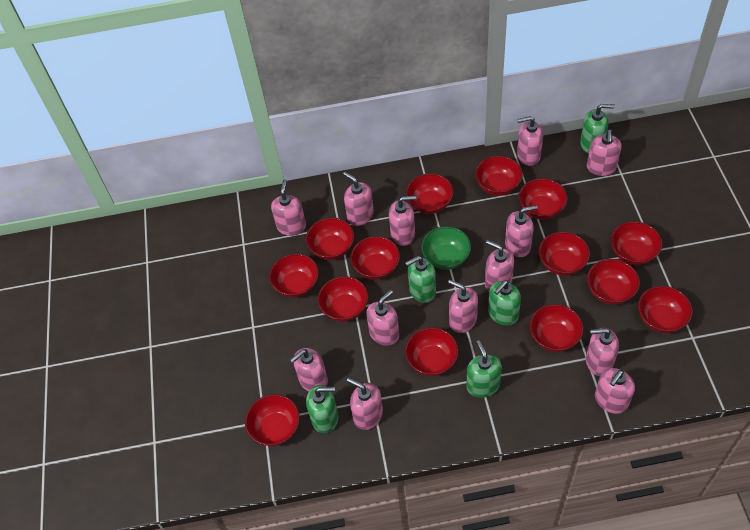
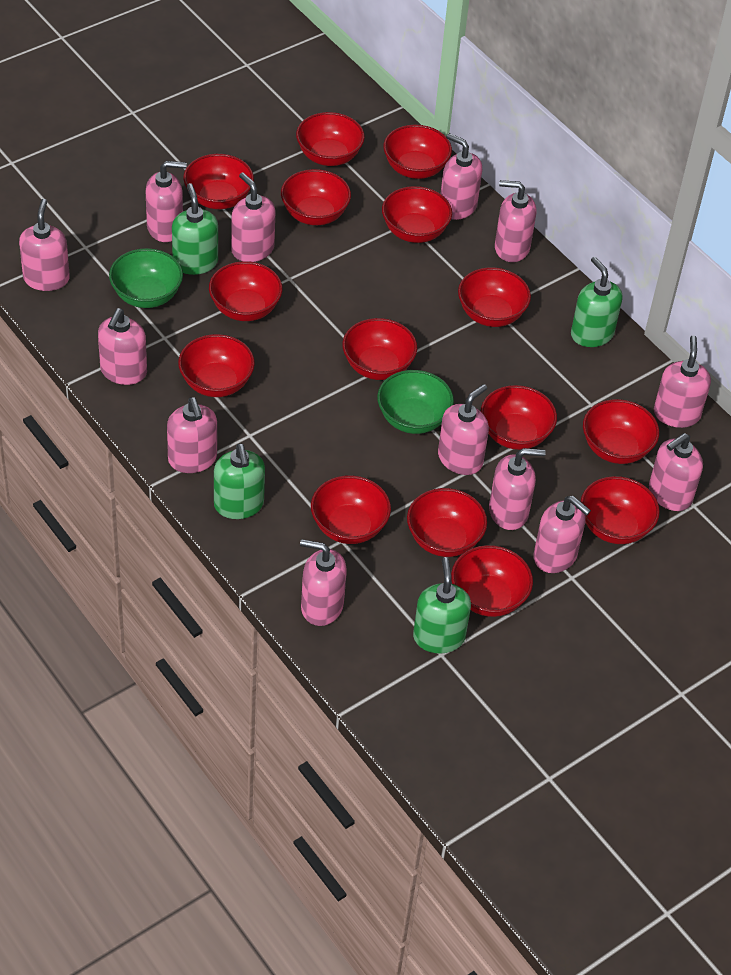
green bowl: [421,226,471,270] = 1 -> [109,248,183,308] [377,370,454,434] = 2
green soap dispenser: [306,385,338,433] [405,256,436,303] [466,340,502,398] [488,280,521,326] [580,104,615,154] = 5 -> [172,183,218,275] [214,443,265,519] [413,557,471,653] [571,257,623,347] = 4
red bowl: [245,394,300,446] [269,254,319,298] [306,218,354,260] [318,276,368,322] [350,236,400,280] [405,327,458,376] [406,173,454,214] [475,156,523,196] [519,178,568,220] [529,304,584,352] [539,232,590,276] [587,259,640,305] [611,221,662,265] [638,286,693,333] = 14 -> [178,334,255,397] [183,154,254,209] [209,261,282,321] [281,169,351,225] [296,112,365,166] [311,475,391,544] [342,318,417,380] [382,186,452,243] [384,125,452,179] [407,488,487,557] [451,545,533,617] [458,267,531,327] [481,385,557,450] [581,476,660,544] [583,399,659,464] = 15

